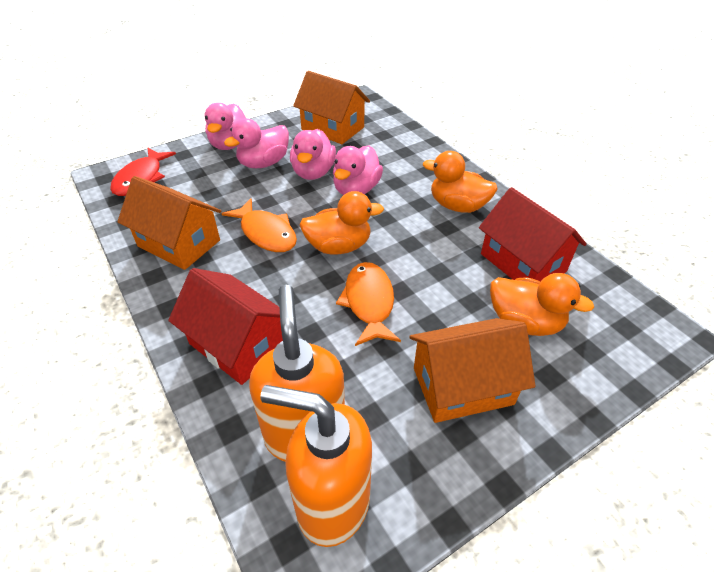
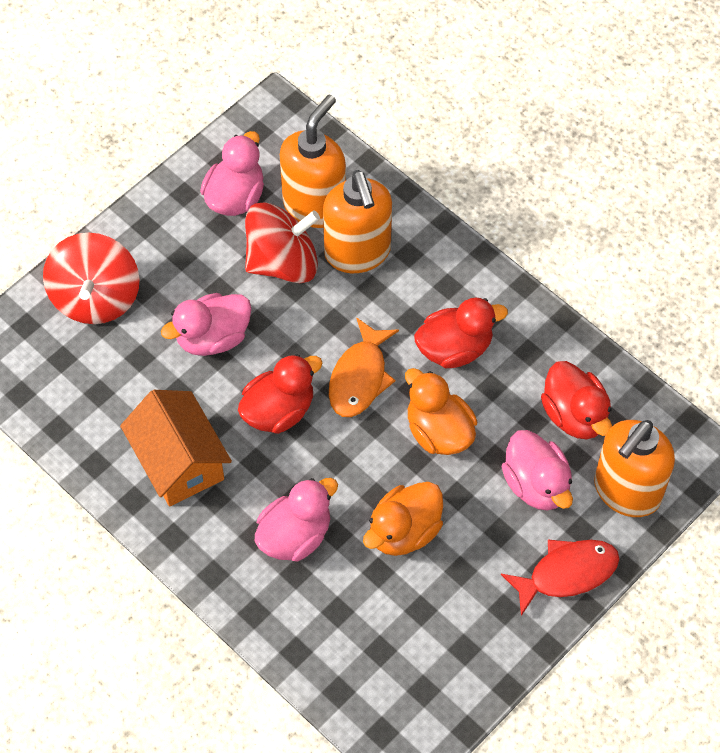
orange duck: [299,191,384,255] [423,151,498,213] [490,273,594,336] = 3 -> [363,482,443,556] [405,368,477,455] = 2
orange fish: [221,198,297,252] [336,262,401,346] = 2 -> [329,317,399,417] = 1
orange house: [117,176,221,270] [293,71,370,144] [409,318,535,423] = 3 -> [120,390,232,506] = 1
orange soap dispenser: [249,285,345,462] [261,385,372,547] = 2 -> [280,95,346,228] [323,170,392,273] [594,420,675,517] = 3
red duck: none = 0 -> [238,354,322,434] [414,298,508,368] [541,361,612,439] = 3
red house: [168,268,283,385] [479,187,587,281] = 2 -> none = 0
red spinning top: none = 0 -> [43,233,140,324] [245,202,320,283] = 2

